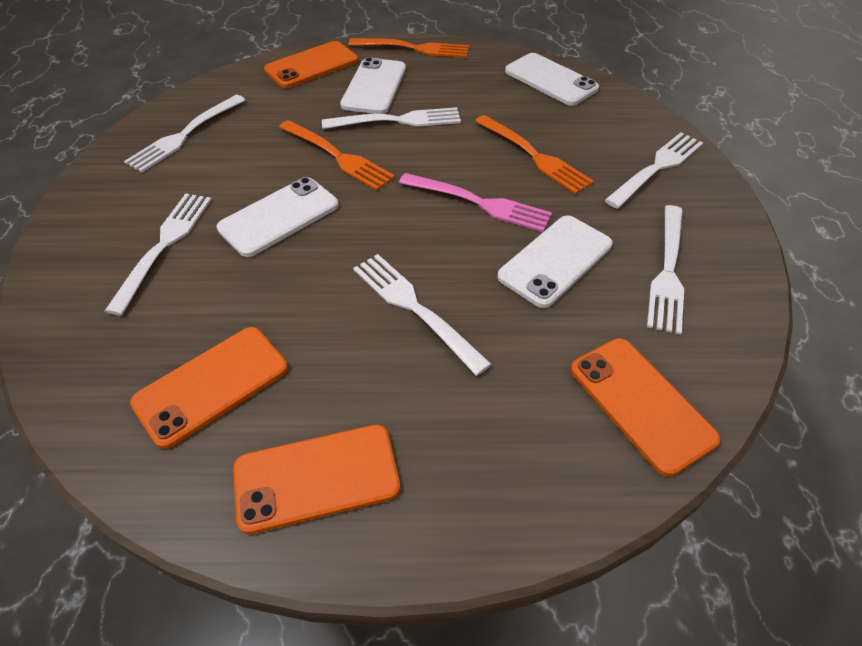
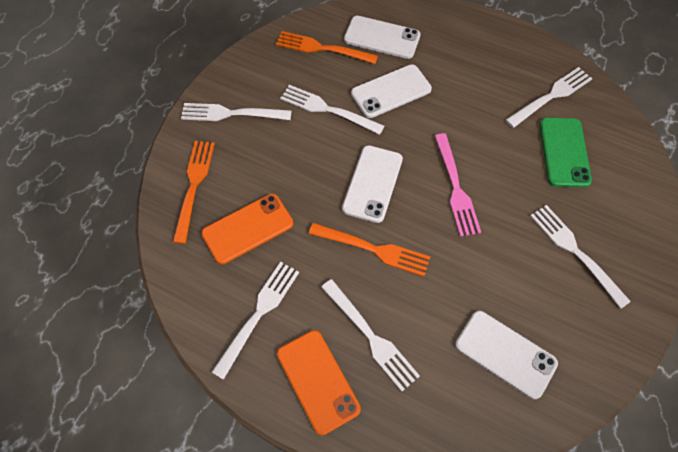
green phone: none = 0 -> [540,118,592,187] = 1
orange phone: [130,327,288,449] [233,425,400,534] [264,41,358,88] [571,338,720,476] = 4 -> [201,194,293,264] [277,330,361,435] = 2

